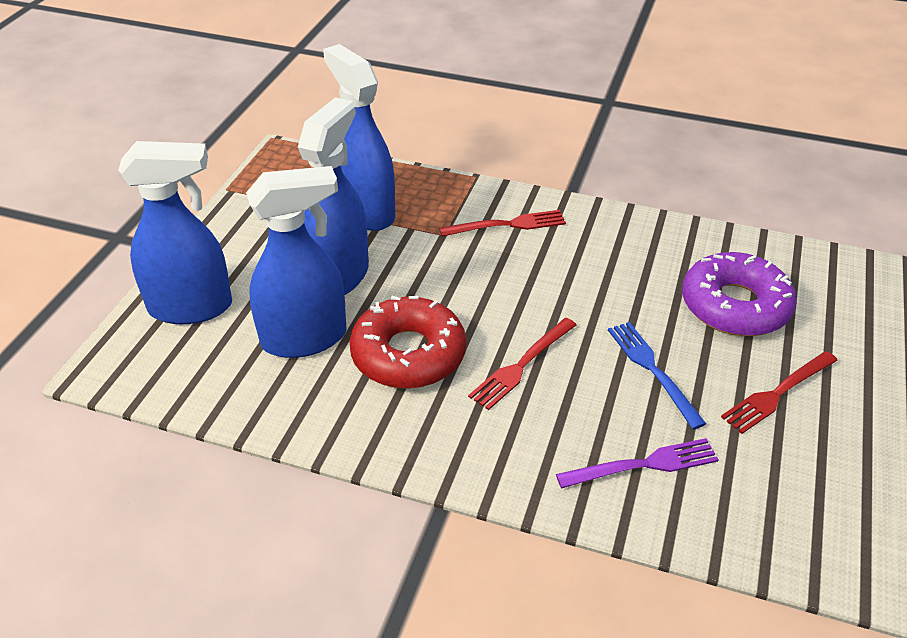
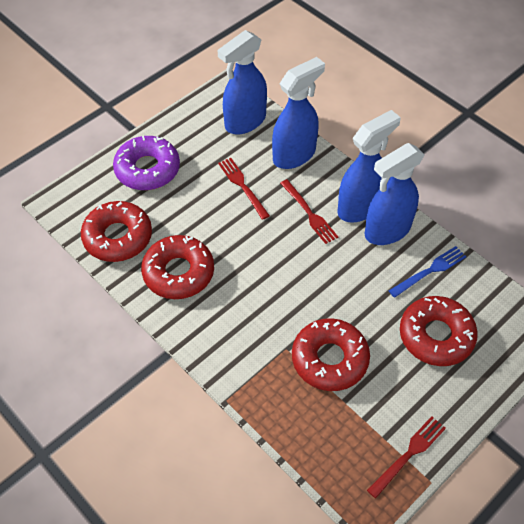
purple fork: [556,438,719,488] = 1 -> none = 0
red donut: [349,296,466,389] = 1 -> [81,201,152,262] [141,235,214,299] [292,318,370,391] [400,296,478,366] = 4

